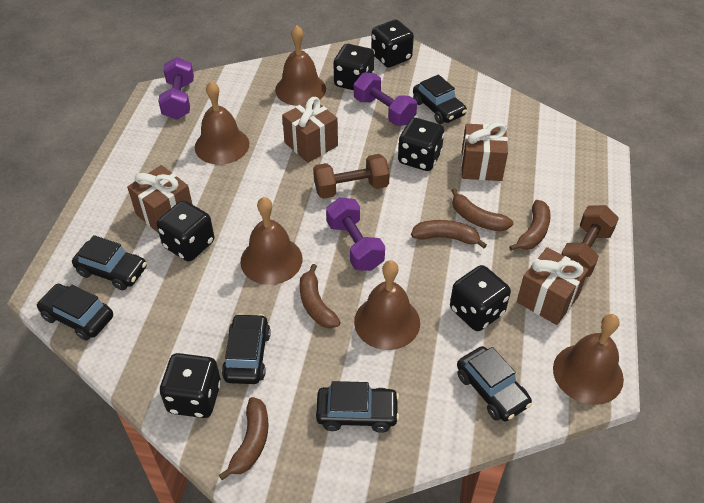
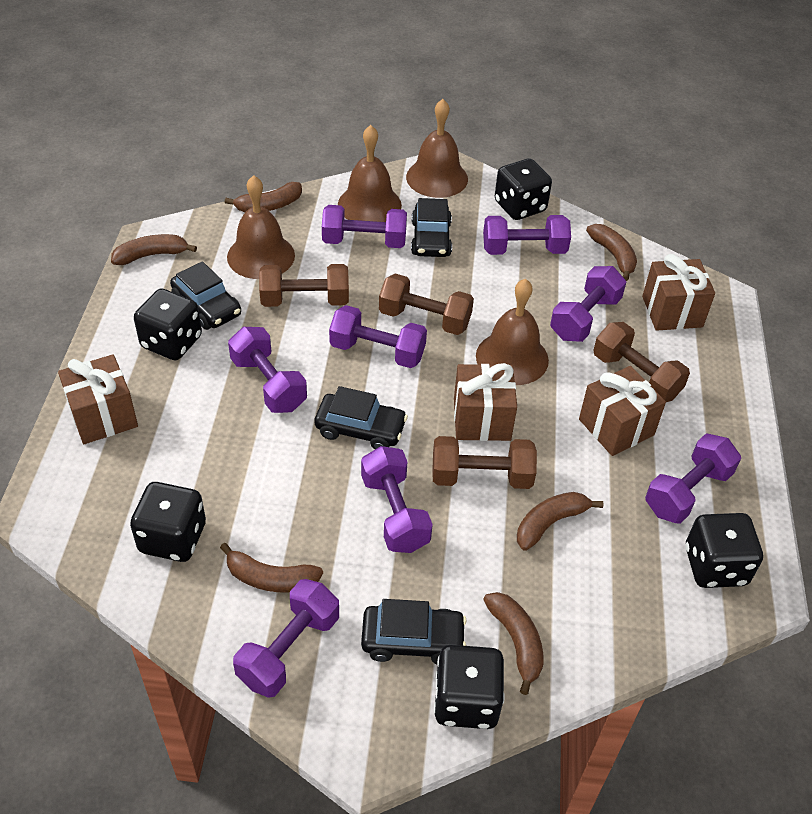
black car: [36,284,113,340] [72,235,147,290] [222,313,271,384] [316,381,399,433] [413,74,467,124] [457,346,532,421] = 6 -> [170,261,241,330] [315,386,408,449] [361,599,467,664] [411,198,452,257] = 4
black dice: [157,200,214,262] [160,353,221,418] [333,44,374,90] [371,20,414,67] [398,117,444,171] [450,265,511,331] = 6 -> [130,482,206,562] [134,288,202,360] [434,645,505,729] [495,158,552,220] [685,513,763,588] = 5
brown banana: [219,397,268,480] [299,264,341,328] [411,220,487,248] [451,188,513,231] [509,200,551,251] = 5 -> [111,234,197,265] [220,543,323,592] [225,182,302,212] [483,592,544,695] [517,492,603,551] [586,224,637,281] = 6
brown bell: [195,81,249,165] [240,197,302,285] [275,25,326,106] [354,260,420,350] [553,314,624,405] = 5 -> [227,175,295,279] [338,125,402,222] [406,99,468,198] [476,278,549,385] = 4
brown dumbbell: [313,154,390,199] [561,205,619,277] = 2 -> [259,264,349,307] [379,274,474,335] [432,436,537,489] [593,322,690,402] = 4
purple dumbbell: [158,57,194,120] [326,197,385,271] [354,73,417,126] = 3 -> [228,327,307,413] [233,579,339,698] [322,205,407,248] [329,305,427,368] [361,446,433,553] [483,215,571,255] [550,266,626,342] [645,434,741,524] = 8

